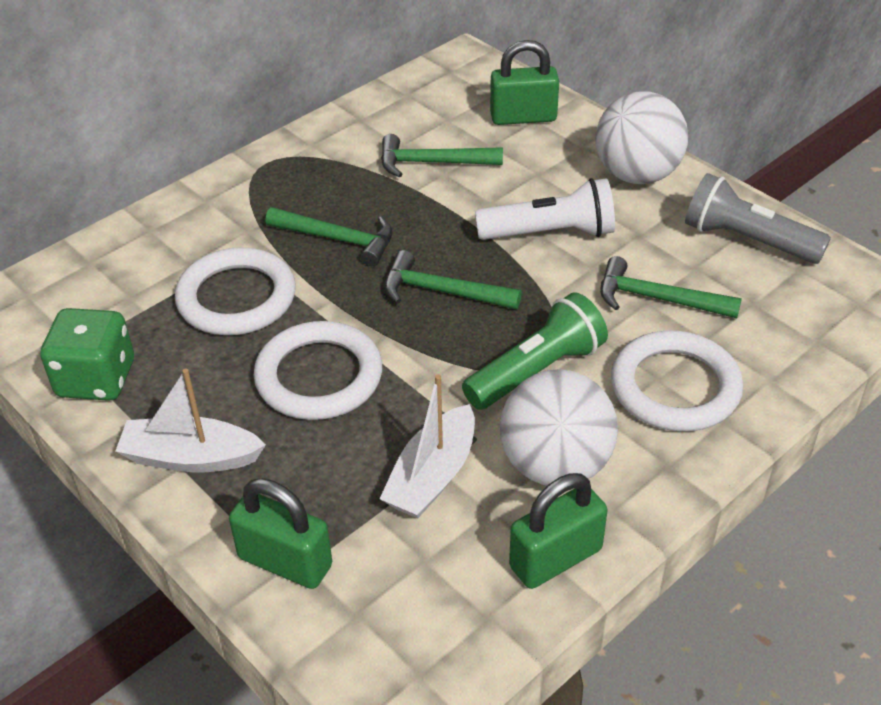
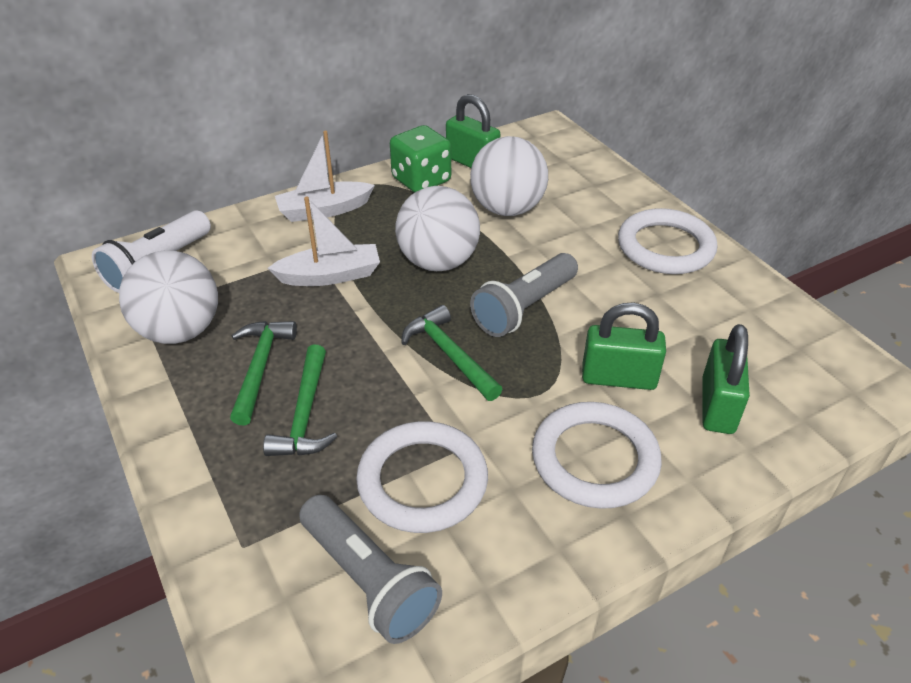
green flashlight: [462,292,608,410] = 1 -> none = 0
green hammer: [266,207,393,266] [381,134,503,177] [384,250,522,310] [600,256,742,318] = 4 -> [230,321,297,425] [263,345,337,456] [401,305,502,401] = 3
grey flashlight: [685,173,831,264] = 1 -> [299,495,442,644] [470,253,578,337] = 2
white ball: [500,369,618,486] [595,91,688,184] = 2 -> [119,250,218,344] [395,186,480,271] [470,136,548,216] = 3

